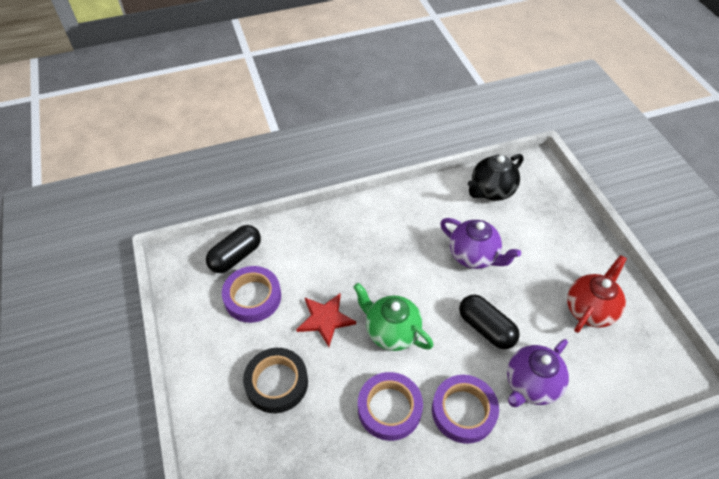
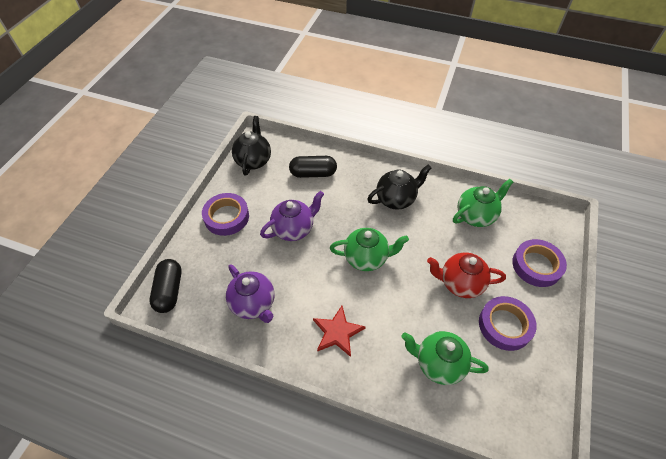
black tape: [243,348,308,413] = 1 -> none = 0
black teapot: [468,154,524,201] = 1 -> [232,116,271,175] [367,165,431,210] = 2
green teapot: [353,283,433,351] = 1 -> [330,228,409,271] [401,331,489,385] [453,179,513,227] = 3

